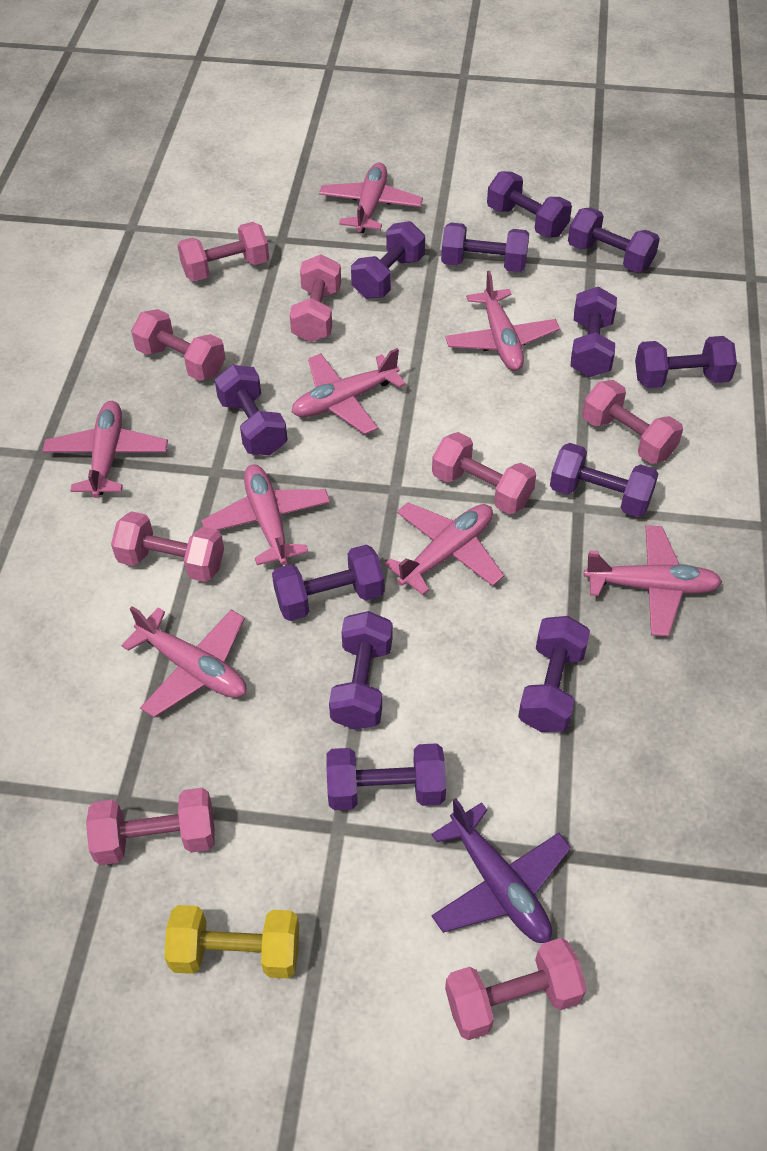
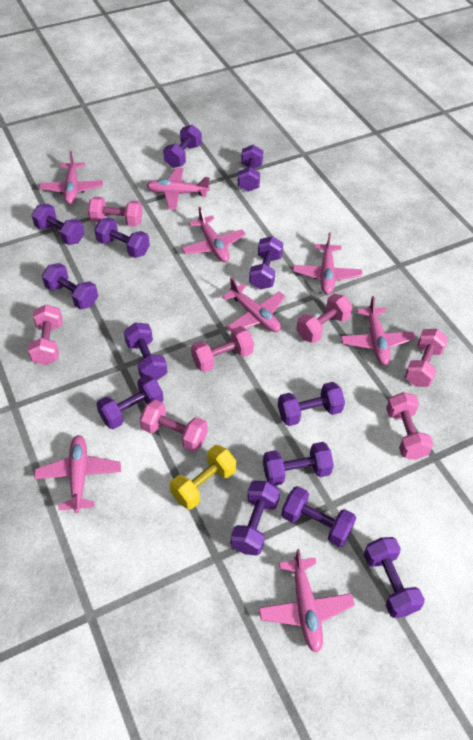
pink dumbbell: [86,788,215,865] [111,511,224,582] [131,309,226,381] [178,222,269,281] [290,254,341,342] [432,432,536,514] [445,938,587,1040] [582,380,683,464] = 8 -> [28,304,63,365] [88,196,143,227] [140,400,208,452] [191,326,254,372] [296,294,353,343] [386,392,433,460] [405,329,448,387] = 7
purple dumbbell: [215,365,288,455] [272,545,384,621] [326,743,446,810] [329,611,393,730] [351,221,425,299] [441,222,529,272] [487,171,572,238] [518,616,590,732] [550,443,658,517] [568,207,660,273] [571,287,617,377] [635,336,737,388] = 12 -> [32,204,85,245] [42,263,98,309] [94,217,150,258] [96,375,164,429] [124,322,167,380] [163,125,202,168] [231,481,280,555] [238,145,263,192] [249,236,283,290] [263,442,334,486] [278,382,345,426] [281,486,356,547] [364,537,425,618] = 13
purple plane: [431,798,571,943] = 1 -> none = 0

